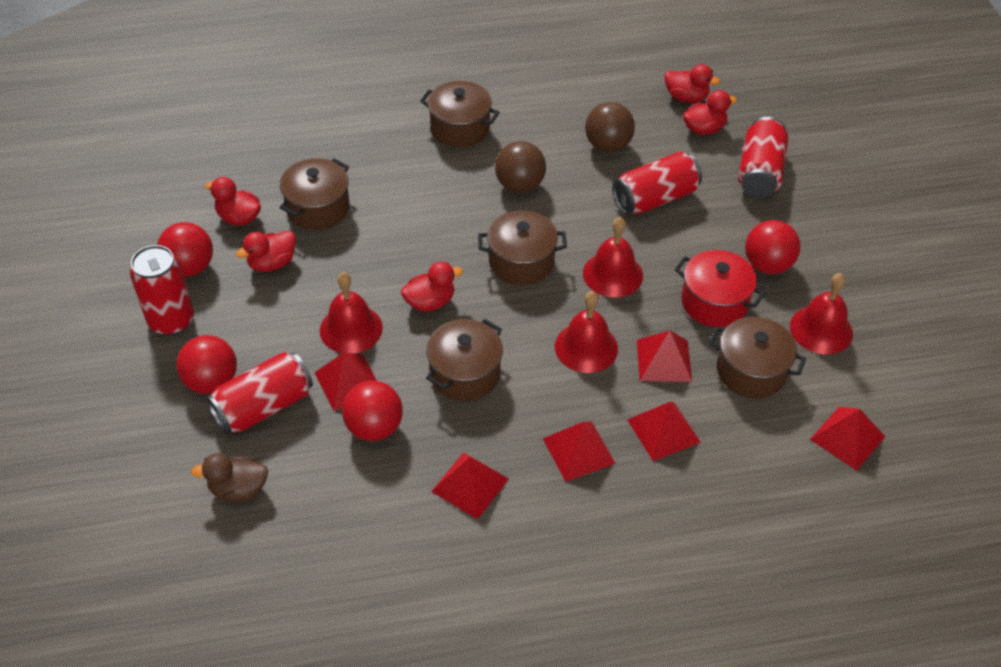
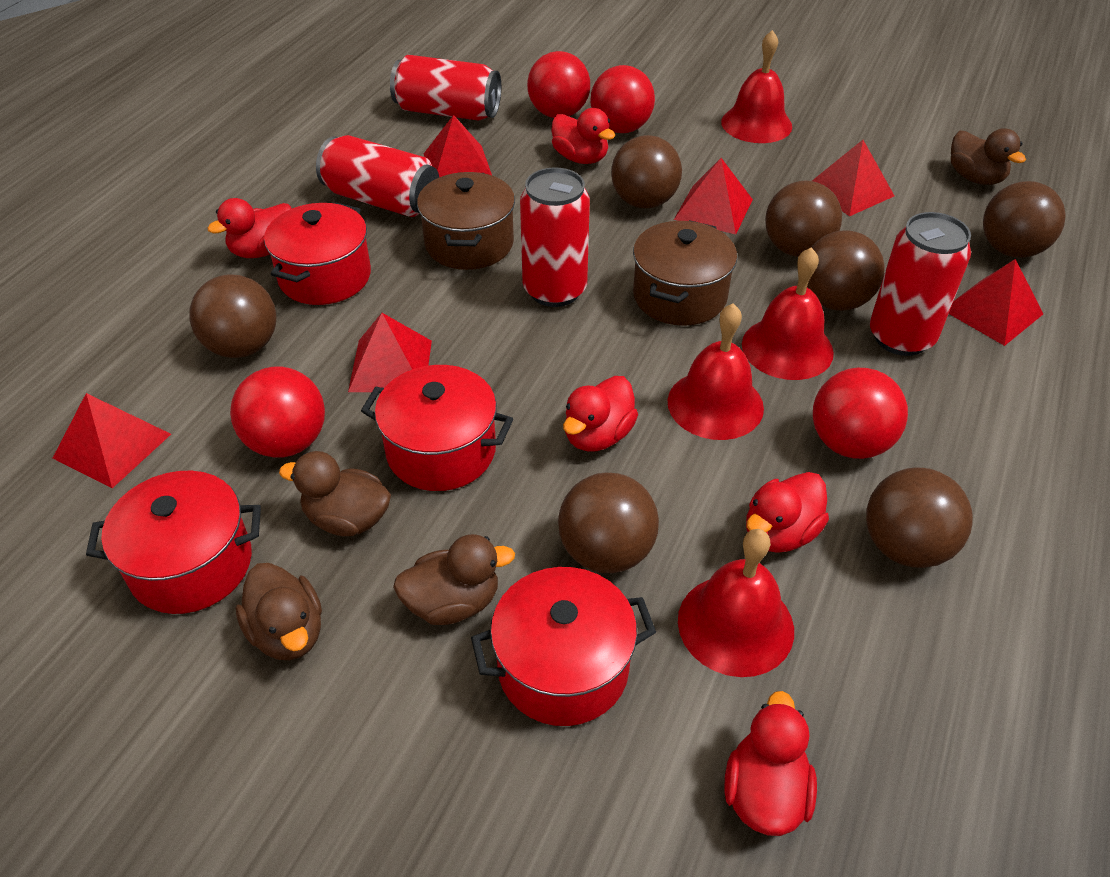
brown ball: [495,141,546,193] [585,102,635,152] = 2 -> [190,274,276,358] [558,473,659,573] [611,135,682,208] [765,180,842,257] [807,230,885,311] [866,467,973,568] [983,181,1066,258] = 7
brown duck: [191,453,268,502] = 1 -> [236,563,322,660] [279,451,391,536] [393,534,515,625] [951,128,1026,185] = 4
brown pot: [280,158,350,230] [420,81,500,148] [426,319,503,401] [478,210,567,285] [709,317,806,398] = 5 -> [417,172,515,270] [633,220,737,326] = 2
red pot: [674,250,765,327] = 1 -> [86,471,261,614] [264,203,371,305] [361,365,513,491] [471,567,656,726] = 4

